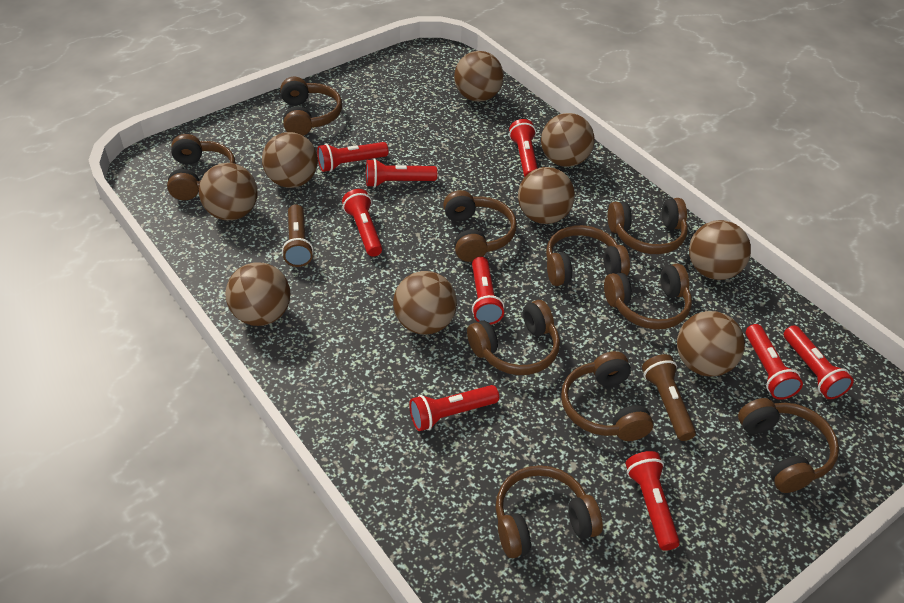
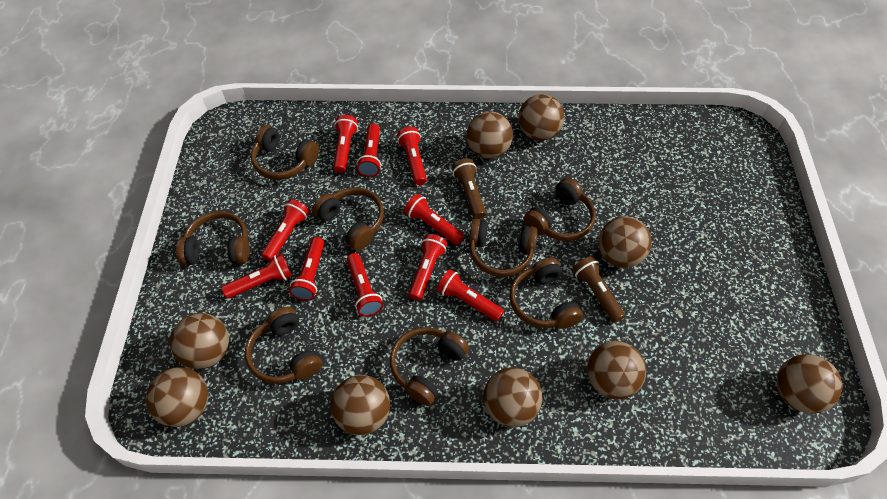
brown headphones: [167,134,236,200] [280,77,342,136] [443,190,517,262] [467,300,560,375] [496,465,603,558] [546,225,630,286] [561,351,653,441] [604,264,692,330] [608,198,688,254] [738,398,839,493] = 10 -> [176,211,250,265] [245,307,322,384] [251,125,319,180] [313,187,384,251] [390,327,469,406] [469,219,538,277] [509,257,583,329] [524,178,596,241] = 8
red flashlight: [317,142,389,172] [342,189,382,257] [366,159,437,188] [409,385,499,431] [472,256,504,325] [509,119,538,177] [625,451,680,551] [746,324,803,400] [784,325,854,399] = 9 -> [221,254,292,299] [261,199,309,261] [289,237,325,301] [333,115,358,173] [347,253,383,317] [357,123,381,177] [397,127,427,185] [404,194,464,245] [409,234,448,301] [437,269,504,321] = 10

